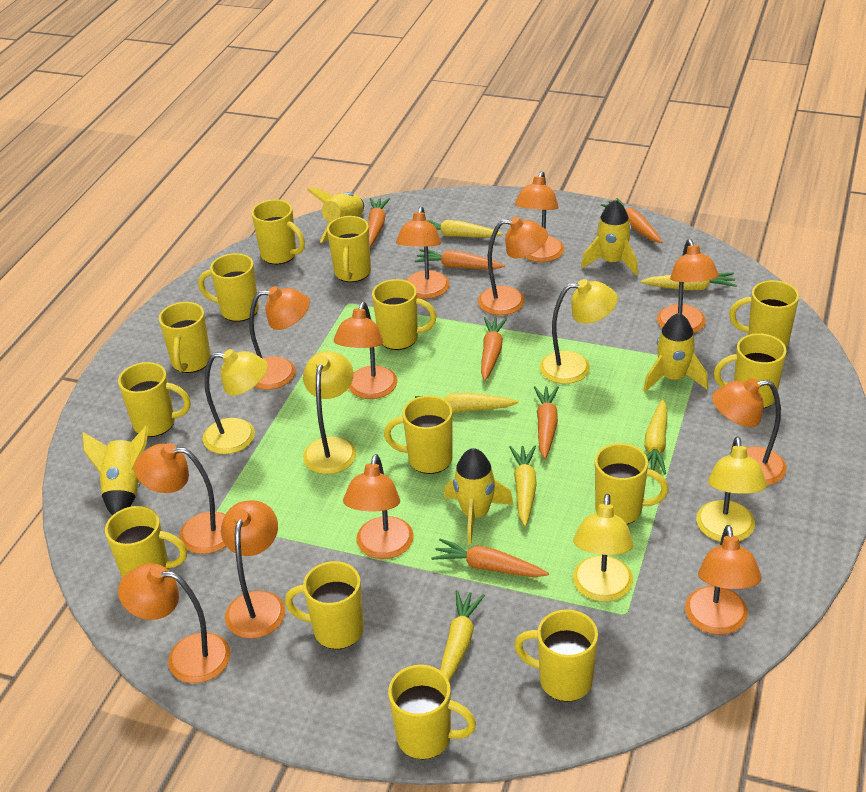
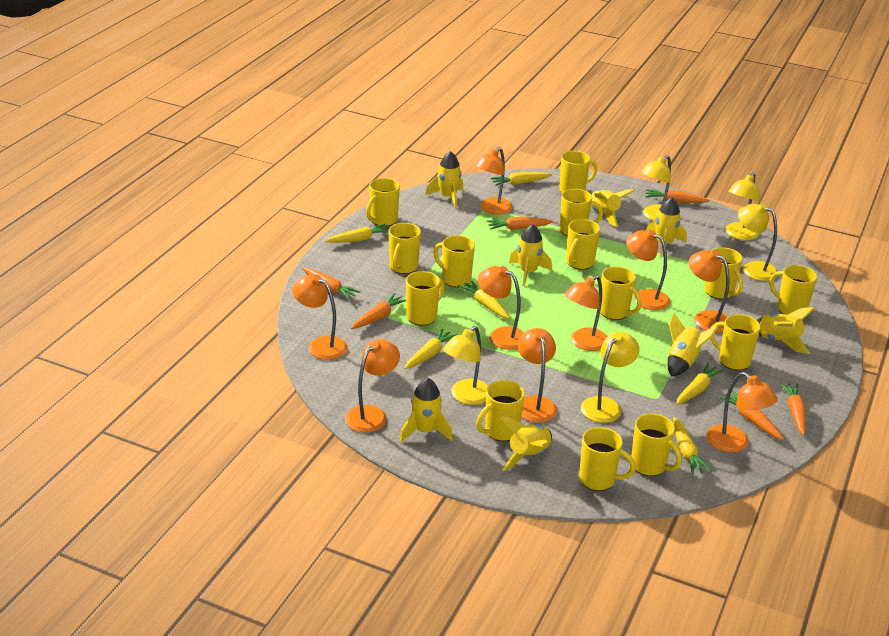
orange lamp: [118,563,231,683] [134,443,226,554] [221,500,285,639] [249,286,310,390] [333,302,398,399] [343,454,414,559] [396,206,449,299] [478,217,548,315] [515,171,564,262] [657,239,719,334] [685,525,762,635] [712,378,787,485] = 12 -> [292,274,347,360] [345,339,400,432] [474,147,513,215] [478,266,524,350] [518,328,557,423] [565,275,607,351] [626,230,670,310] [689,250,730,333] [706,372,778,452] = 9
yellow rocket: [82,425,149,515] [307,188,364,243] [444,448,514,544] [581,200,638,276] [643,313,708,392] = 5 -> [400,378,453,442] [426,151,463,209] [500,416,552,471] [509,224,552,286] [591,189,635,227] [646,197,687,257] [668,313,719,377] [757,307,815,354] = 8

